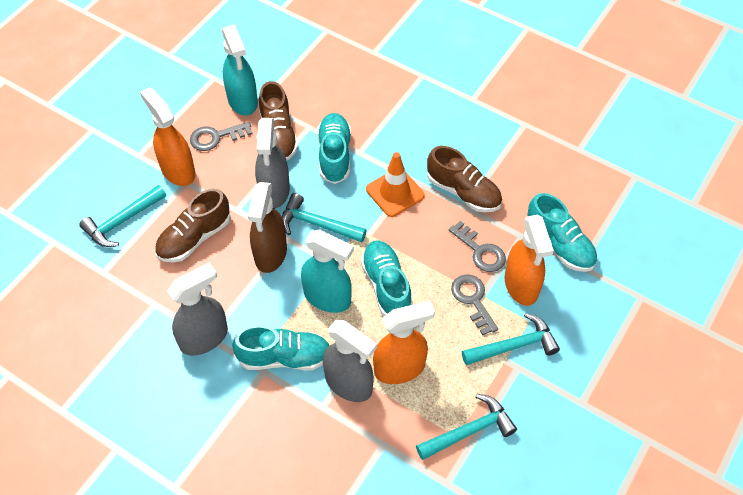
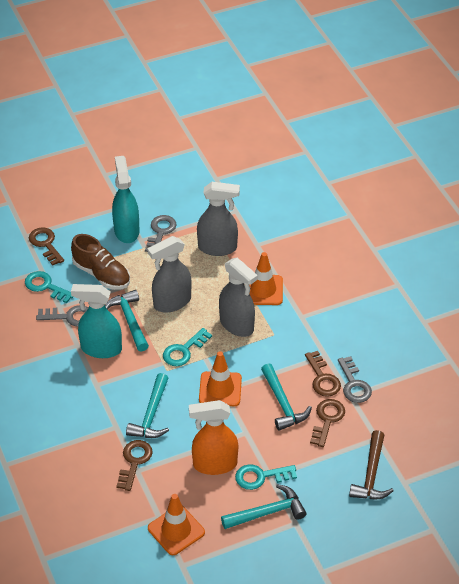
brown hammer: none = 0 -> [349,430,393,499] = 1
brown key: none = 0 -> [29,227,64,266] [116,440,153,491] [305,351,341,397] [310,399,345,447] = 4
brown shoe: [155,189,231,262] [259,81,298,161] [427,146,502,212] = 3 -> [71,234,130,290] = 1
brown spray bottle: [248,182,287,273] = 1 -> none = 0
orange spray bottle: [140,87,196,186] [373,301,435,384] [504,215,554,306] = 3 -> [189,400,238,475] = 1
orange traffic cone: [366,152,425,217] = 1 -> [148,494,205,555] [199,351,242,406] [249,252,283,305] = 3
turquoise key: none = 0 -> [25,271,73,303] [163,328,212,366] [235,464,297,490] = 3
turquoise shoe: [232,325,329,371] [317,113,351,184] [361,240,413,316] [527,193,597,272] = 4 -> none = 0

